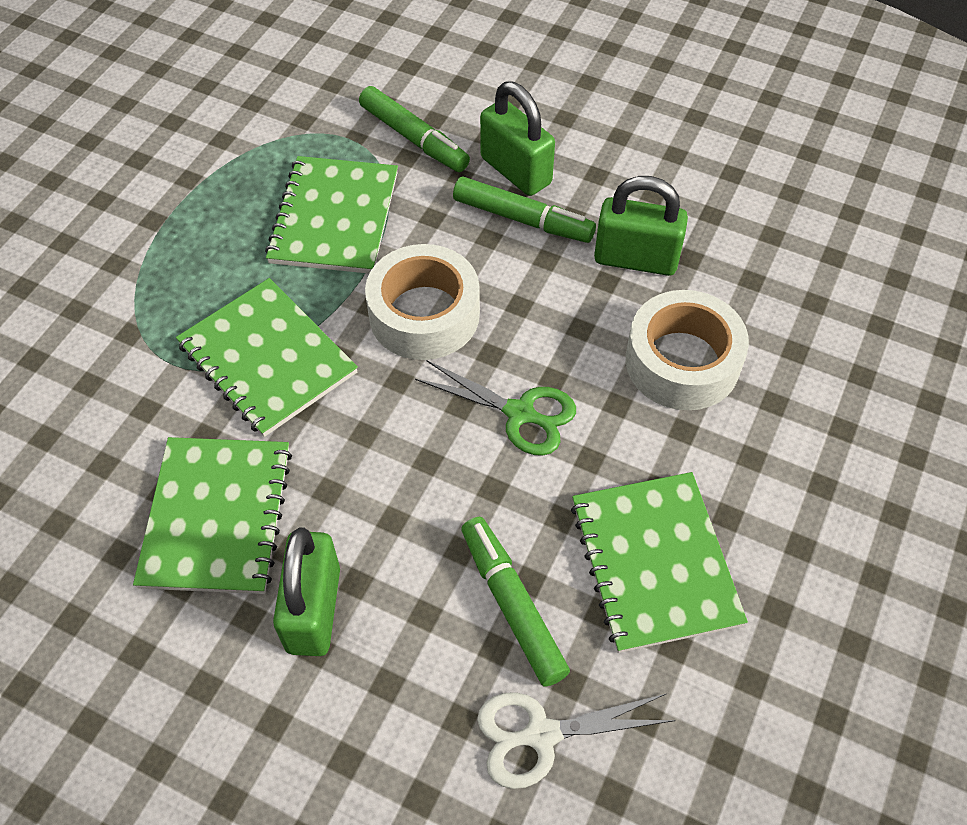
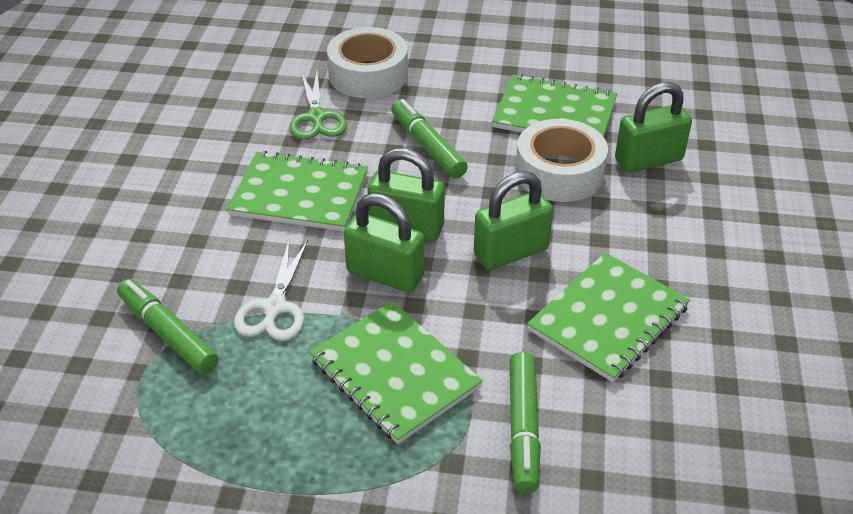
green padlock: [273,527,340,656] [480,81,555,196] [594,176,688,276] = 3 -> [344,193,424,293] [368,148,445,241] [474,171,553,270] [615,82,692,173] = 4

